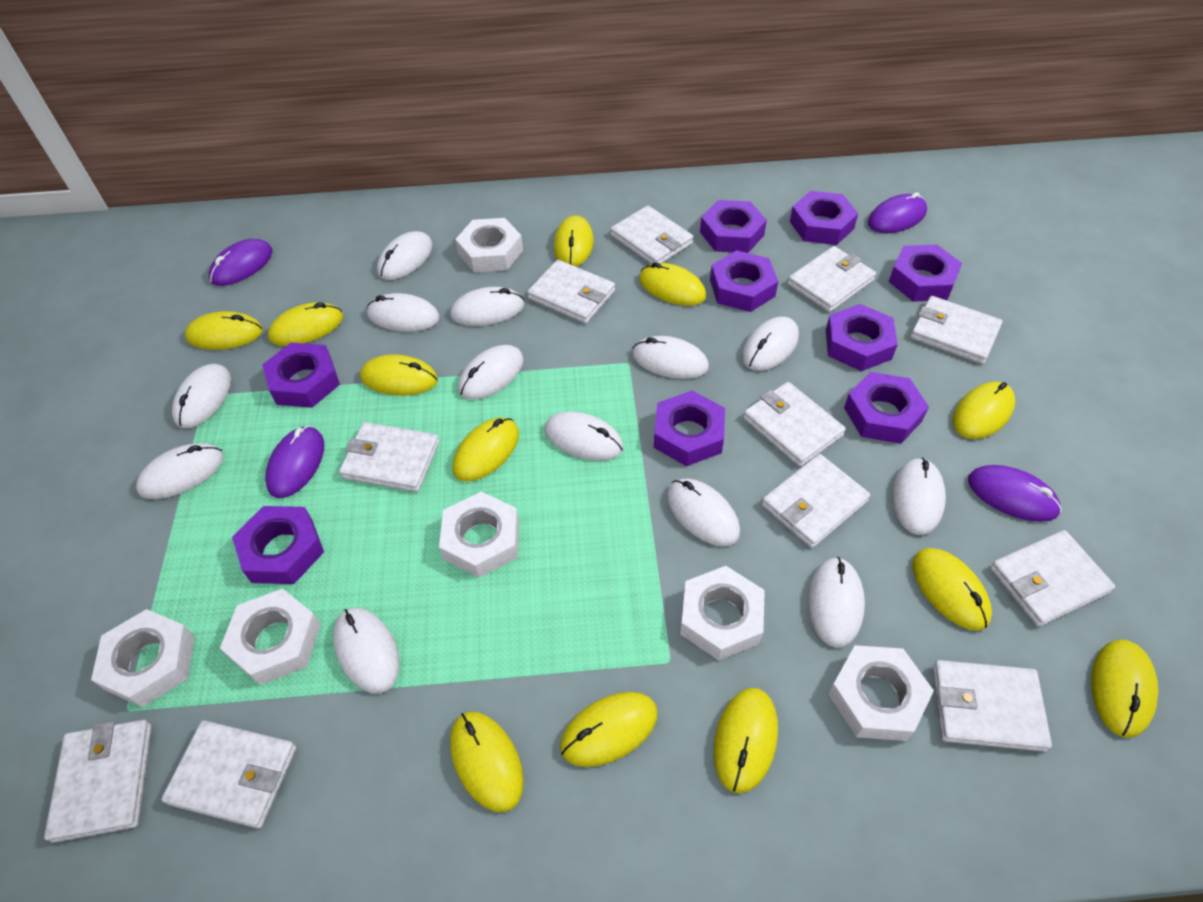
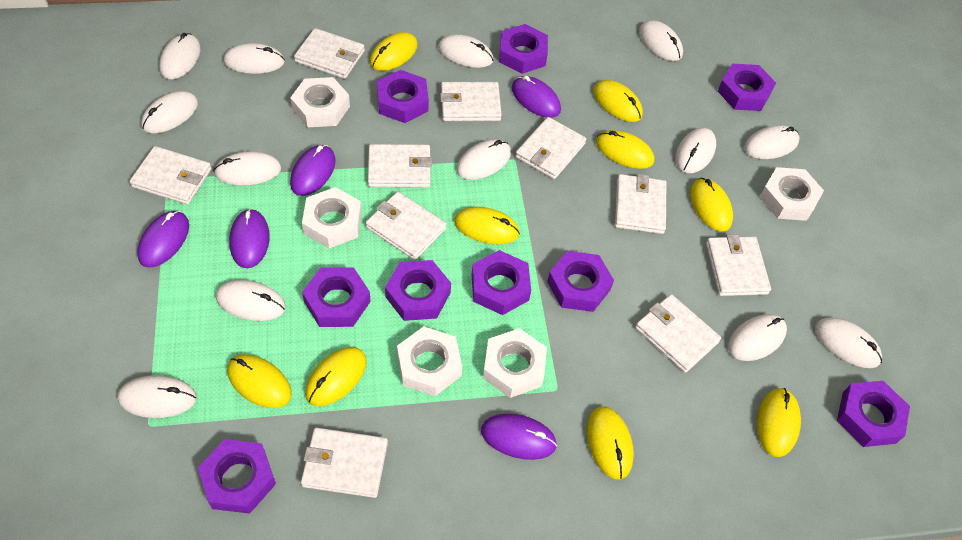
purple mouse: [209,239,273,286] [265,426,324,498] [868,192,927,233] [968,465,1062,522] = 4 -> [137,211,189,268] [229,208,270,268] [290,145,336,196] [481,414,557,460] [512,76,561,118] = 5
white nut: [91,609,195,707] [220,589,321,685] [439,491,519,578] [455,218,523,272] [680,566,765,661] [828,645,934,741] = 6 -> [290,77,350,127] [302,187,362,249] [397,326,462,396] [483,328,547,398] [760,167,824,221] = 5
white wallet: [44,720,152,843] [161,720,296,829] [339,422,439,492] [527,260,615,324] [611,205,693,264] [743,382,846,467] [762,454,870,548] [788,246,876,312] [910,296,1002,364] [933,660,1052,752] [990,530,1115,627] = 11 -> [129,146,212,205] [294,28,365,79] [301,427,388,498] [366,192,446,260] [368,144,432,188] [440,82,502,121] [515,117,586,179] [615,174,666,234] [635,294,721,373] [706,234,771,296] = 10
yellow mouse: [185,311,263,350] [268,302,343,346] [360,354,438,396] [450,712,524,812] [452,418,519,481] [554,216,594,267] [560,692,658,767] [639,262,707,306] [714,688,778,793] [912,548,992,631] [953,382,1015,439] [1091,639,1158,738] = 12 -> [227,355,292,408] [305,347,367,406] [370,32,418,71] [454,207,520,244] [587,406,634,480] [593,80,643,122] [596,130,654,169] [690,178,733,232] [757,388,801,457] = 9

